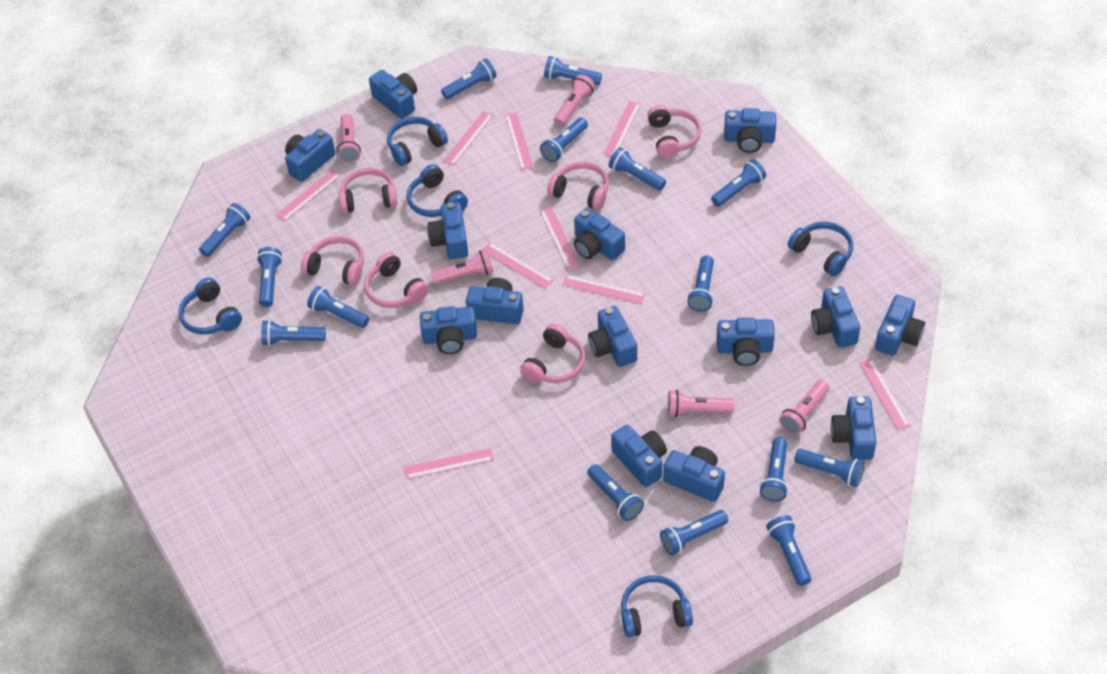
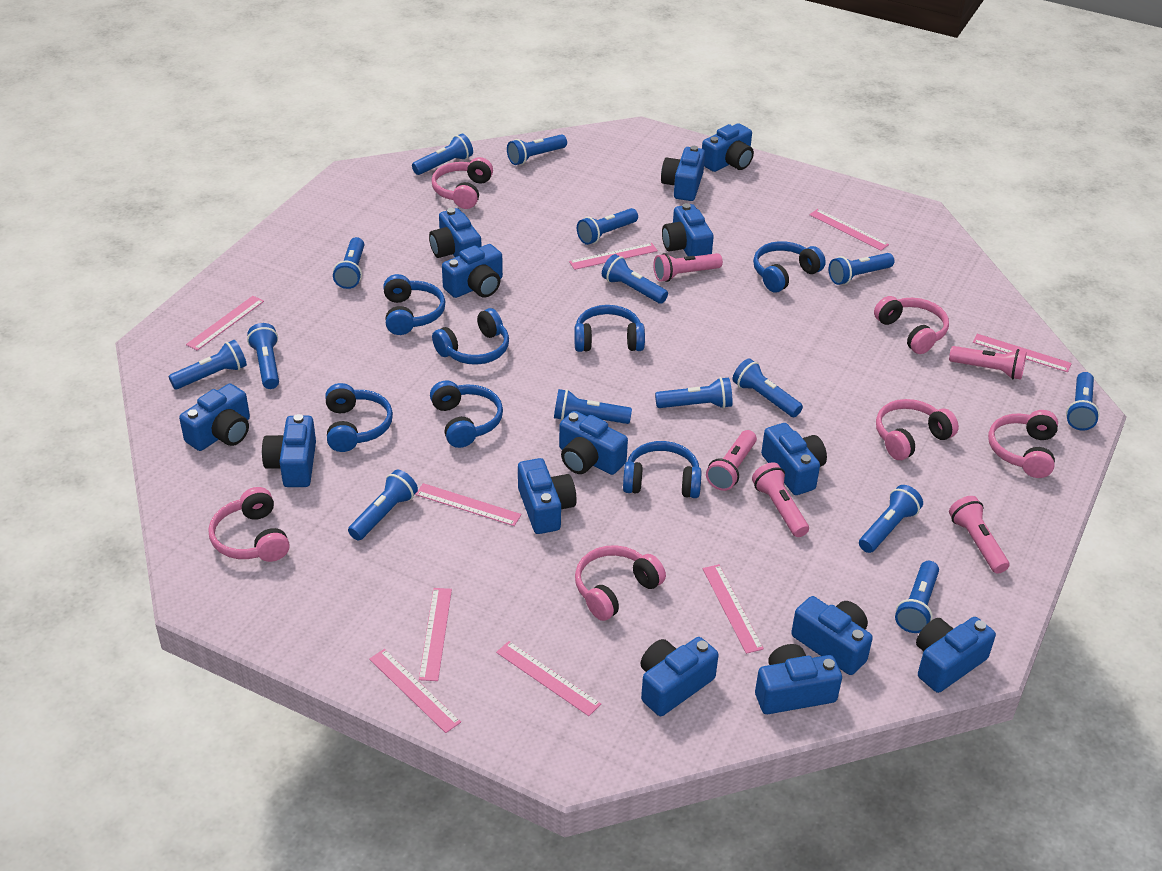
blue headphones: [179,278,242,334] [387,117,448,166] [407,164,468,217] [621,575,693,638] [788,222,853,276] = 5 -> [325,383,393,452] [383,274,445,335] [430,380,503,448] [432,308,509,365] [574,305,645,352] [623,441,702,498] [753,241,826,293] = 7

